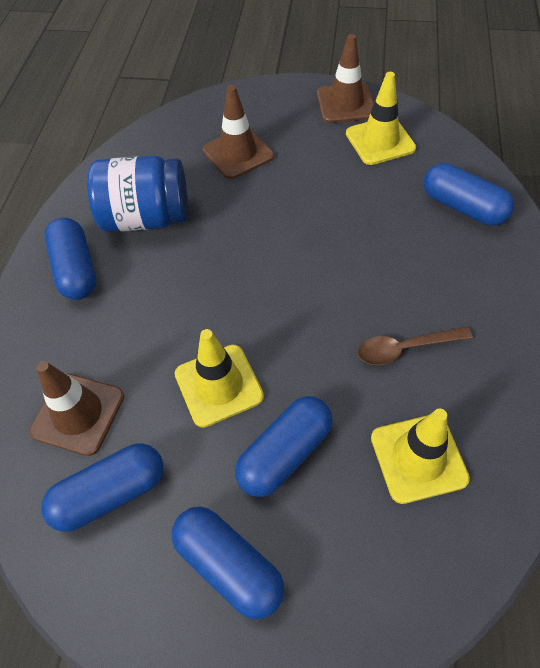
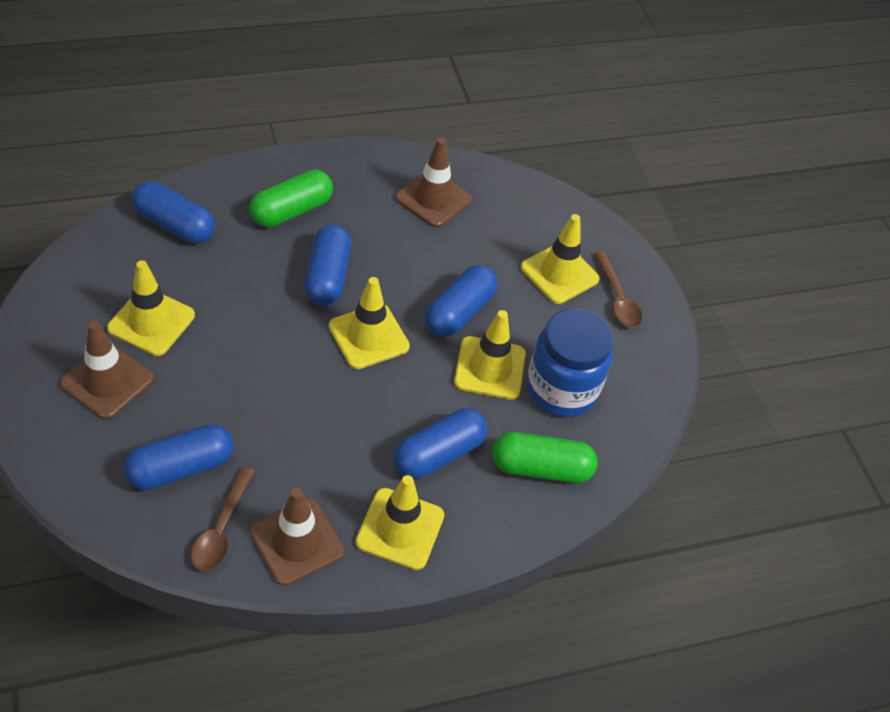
brown spoon: [358,327,473,365] = 1 -> [191,467,255,571] [594,251,642,328] = 2
green capsule: none = 0 -> [249,169,333,227] [492,432,598,483] = 2
yellow traffic cone: [175,329,264,428] [346,72,416,165] [371,408,470,504] = 3 -> [107,260,195,356] [329,277,410,369] [356,475,444,570] [454,310,526,400] [521,214,600,304] = 5

